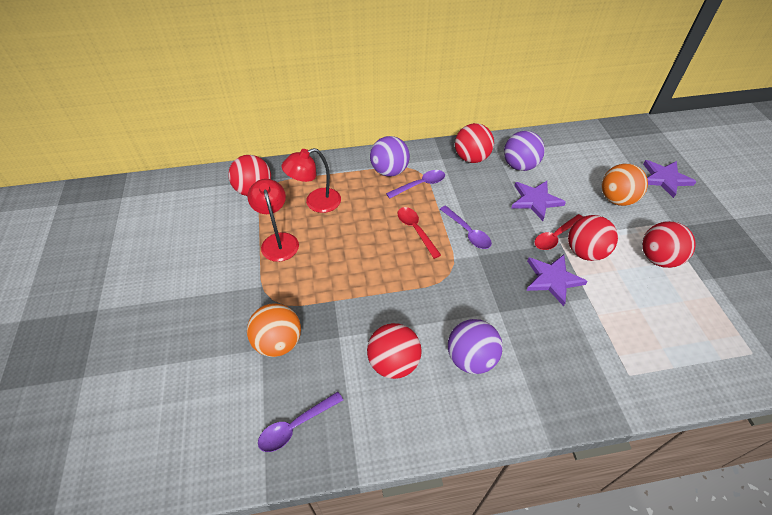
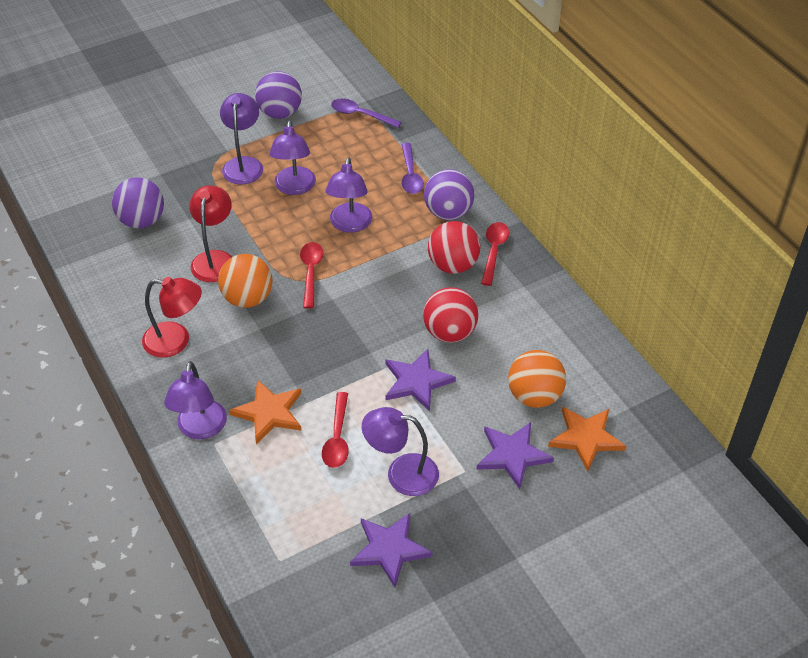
orange star: none = 0 -> [229,379,301,444] [548,406,626,472] = 2
purple lamp: none = 0 -> [164,361,227,440] [220,93,263,185] [269,120,316,195] [326,157,372,233] [362,407,439,496] = 5
purple spoon: [258,392,343,452] [386,170,445,199] [440,205,492,249] = 3 -> [331,98,402,128] [401,143,424,194] = 2
red ball: [228,155,271,196] [367,323,422,379] [455,123,494,163] [568,215,618,261] [642,221,696,268] = 5 -> [423,287,478,343] [428,221,480,274] = 2
red spoon: [398,207,441,259] [534,214,583,250] = 2 -> [300,242,323,309] [322,392,349,468] [481,222,509,286] = 3

